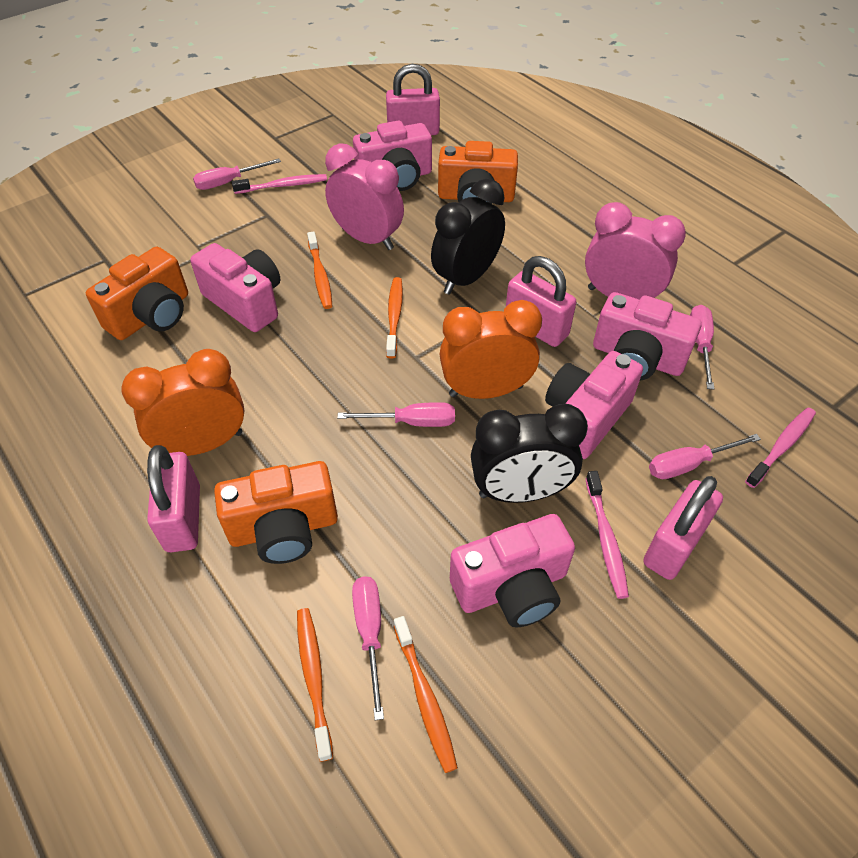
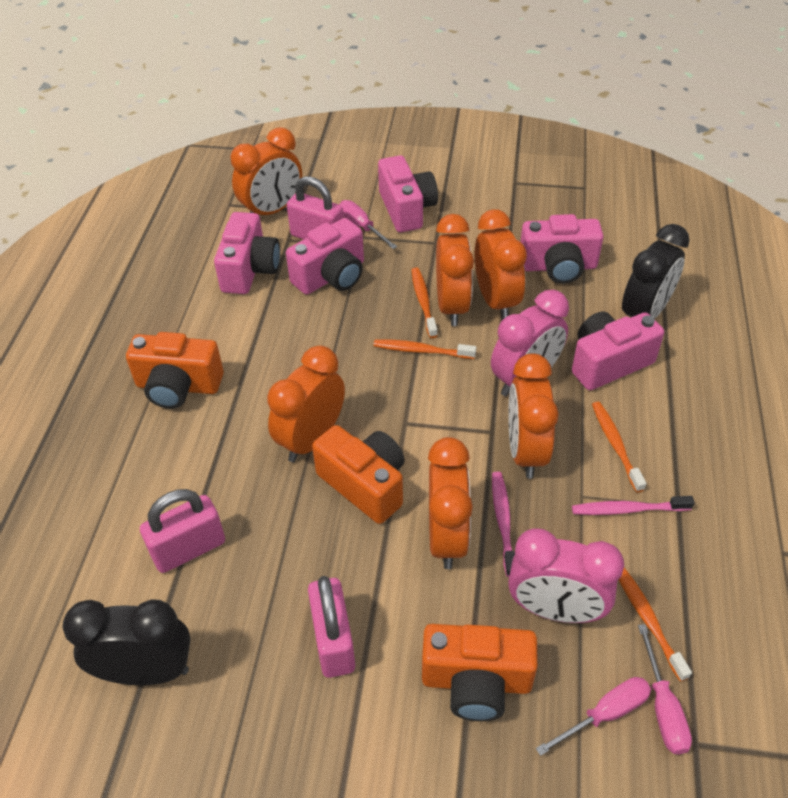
orange clock: [121,349,245,456] [440,300,542,399] = 2 -> [231,127,302,215] [267,346,345,462] [428,437,473,569] [436,214,474,326] [475,209,527,320] [508,353,559,479] = 6
pink padlock: [147,445,200,552] [386,64,440,135] [506,256,576,347] [643,476,723,580] = 4 -> [140,489,225,573] [287,176,344,240] [308,576,355,678] = 3
pink screwdriver: [193,159,281,190] [337,402,455,427] [352,576,384,720] [649,434,761,479] [690,305,714,390] = 5 -> [339,200,397,249] [536,677,651,756] [638,624,692,755] = 3
pink toothbrush: [232,174,327,194] [586,471,629,599] [745,407,816,488] = 3 -> [492,472,515,577] [572,496,694,515] = 2

